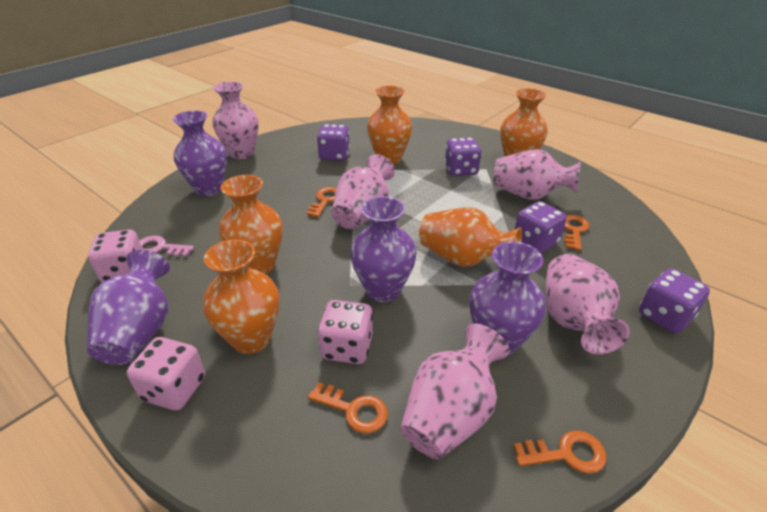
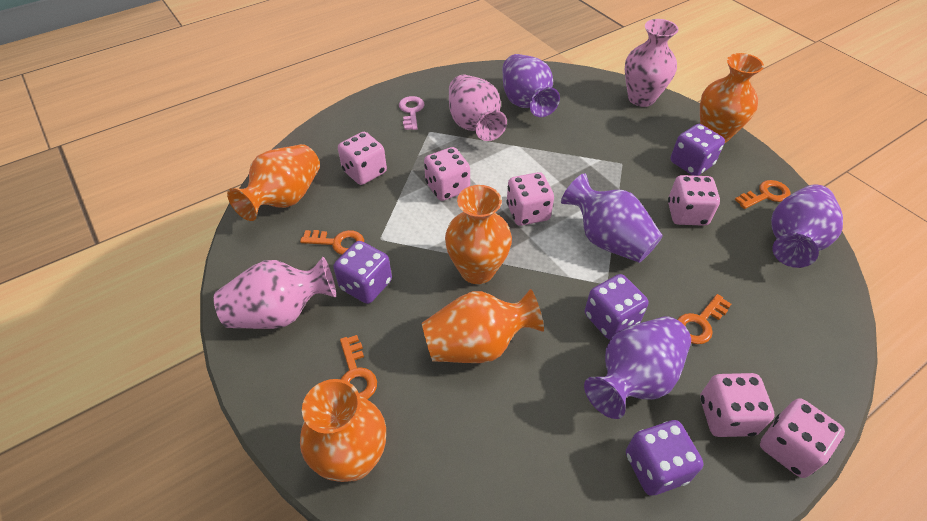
pink dice: [88,229,143,282] [127,337,205,411] [318,300,373,364] = 3 -> [338,132,387,185] [424,147,470,201] [506,172,554,226] [668,175,720,226] [700,373,775,437] [760,398,845,478] = 6
pink vase: [212,81,259,159] [331,154,395,229] [400,324,509,460] [493,149,581,200] [545,254,630,354] = 5 -> [214,257,336,329] [449,75,507,141] [625,19,679,107] = 3

